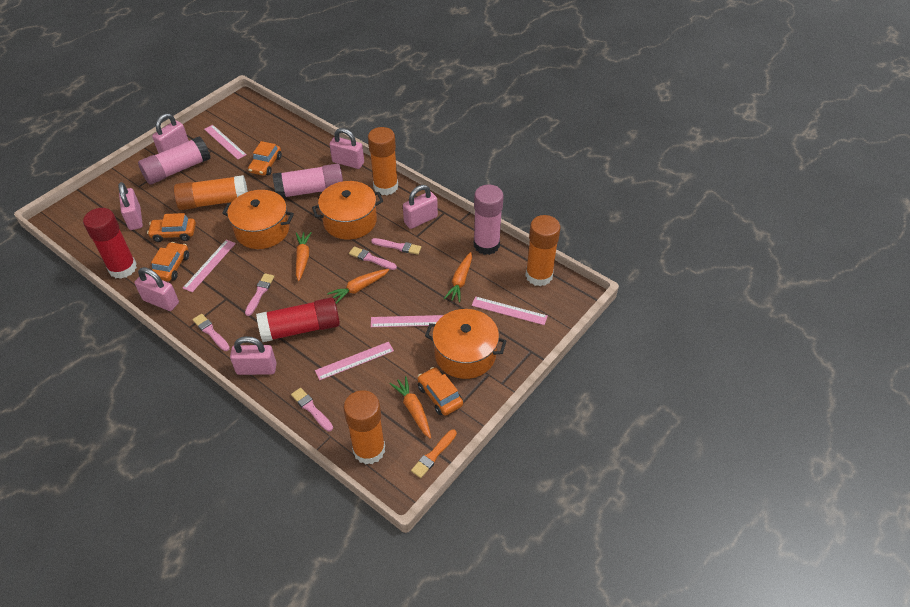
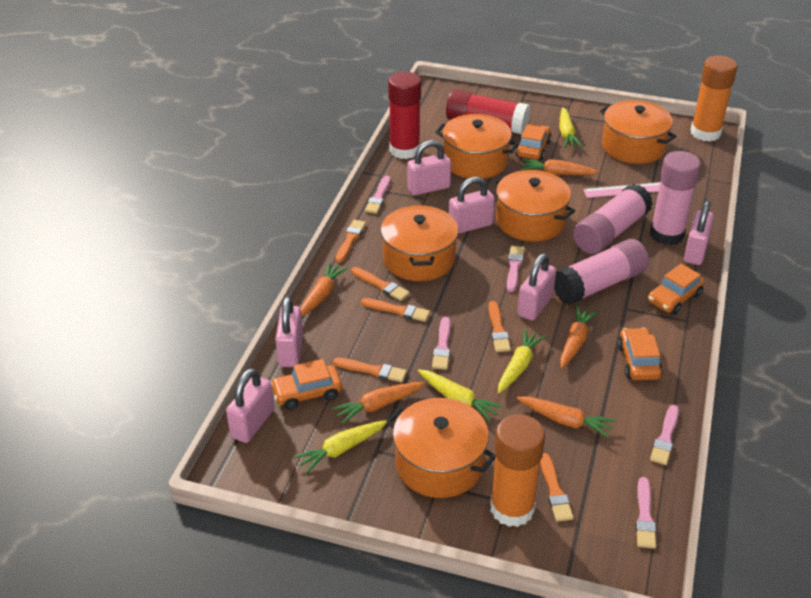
orange brush: [411,430,457,478] = 1 -> [333,358,407,382] [335,220,366,263] [351,267,410,301] [361,298,430,322] [488,301,511,352] [540,453,574,522] = 6
orange carrot: [296,232,312,281] [327,269,390,304] [390,376,431,439] [444,252,472,303] = 4 -> [300,262,348,317] [332,382,425,424] [517,396,616,438] [521,159,599,175] [560,305,598,369] = 5
orange glue stick: [174,175,248,210] [343,390,385,464] [368,127,398,195] [525,215,560,286] = 4 -> [490,414,545,527] [690,55,738,142] = 2
orange pot: [222,190,294,249] [312,181,383,240] [425,309,506,379] = 3 -> [381,205,459,281] [387,398,496,498] [435,114,519,179] [492,170,575,242] [600,100,676,164] = 5
pink ruler: [183,240,236,292] [204,125,247,159] [315,342,394,380] [371,315,444,327] [472,296,548,325] = 5 -> [583,182,660,198] = 1
yellow carrot: none = 0 -> [293,420,387,474] [418,369,504,422] [498,329,546,393] [559,107,582,148] = 4

